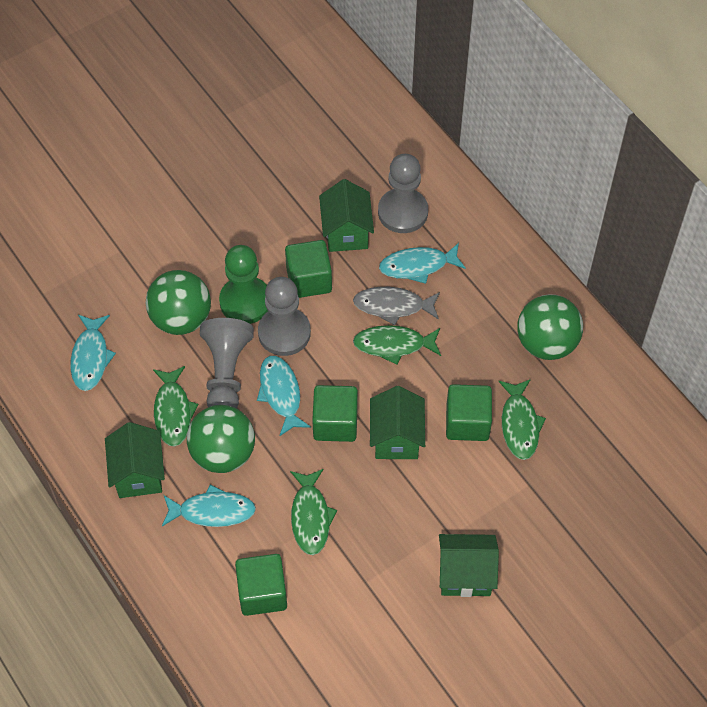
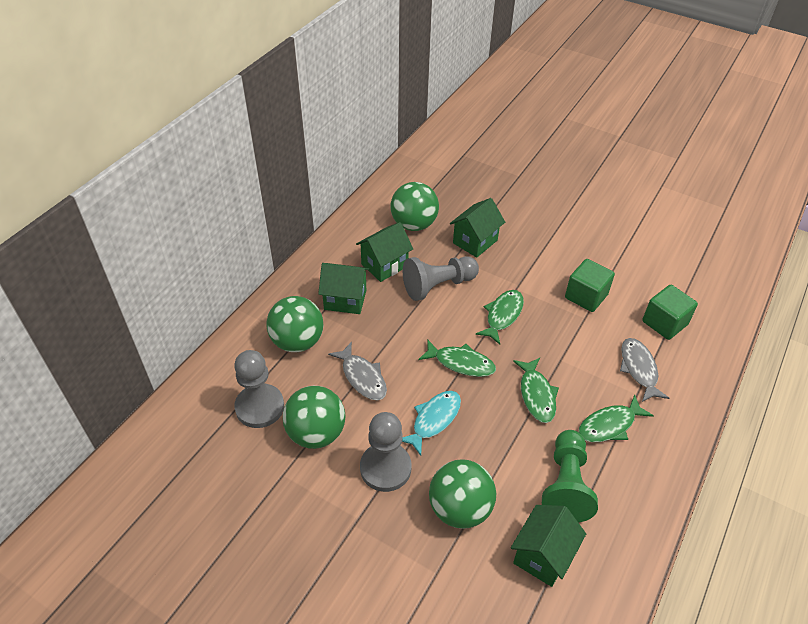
green ball: [146,270,211,335] [187,405,255,473] [517,294,583,360] = 3 -> [266,296,324,352] [283,386,346,449] [391,182,439,231] [429,459,496,529] = 4
green cube: [235,554,287,616] [285,240,332,298] [312,385,358,442] [446,384,492,441] = 4 -> [565,259,615,312] [643,285,698,340] = 2
grey fish: [353,287,440,325] = 1 -> [328,342,387,400] [620,338,669,402] = 2
turquoise fish: [70,315,116,391] [162,485,256,527] [257,356,311,437] [379,243,466,284] = 4 -> [402,391,461,456] = 1

